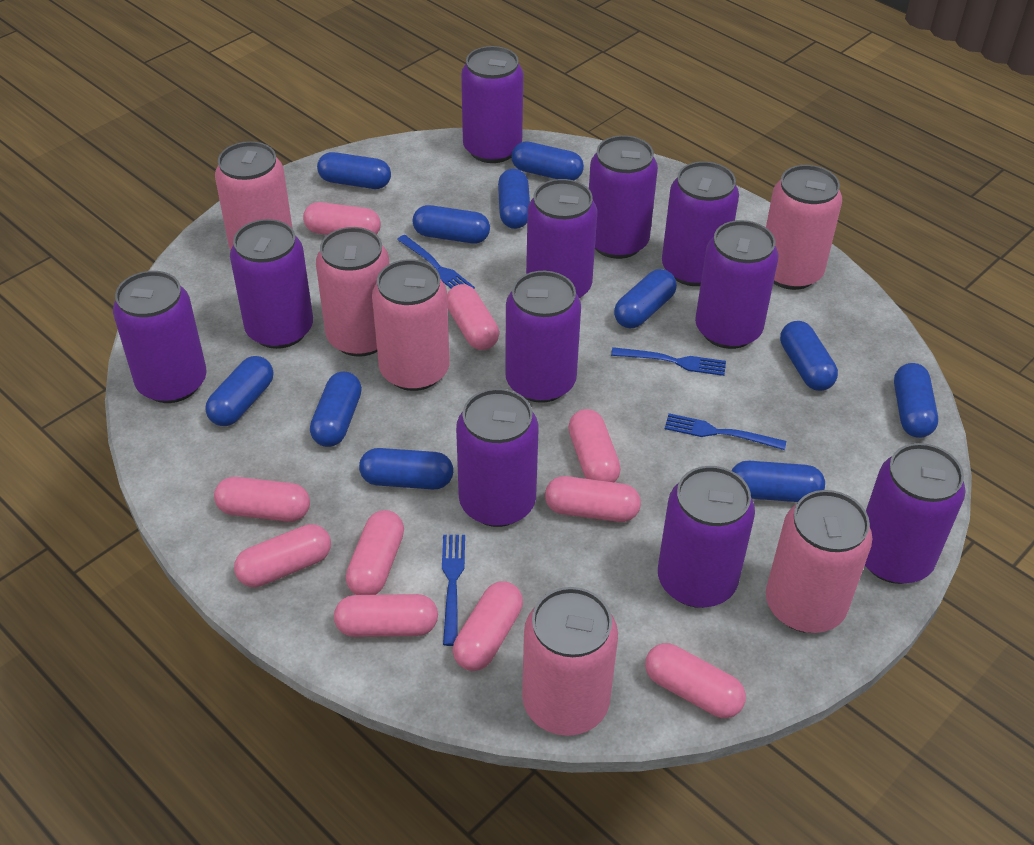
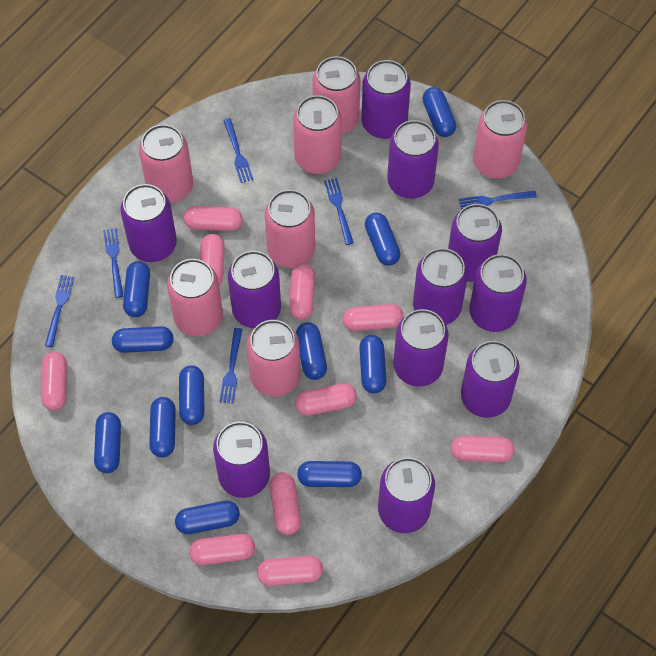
blue fork: [397,235,475,289] [442,535,465,646] [611,347,726,376] [665,413,786,450] = 4 -> [45,275,74,347] [103,228,123,298] [219,328,242,404] [223,118,253,183] [324,178,354,245] [459,191,537,210] = 6
pink can: [215,141,293,251] [316,227,389,357] [372,259,450,391] [522,587,618,736] [766,165,842,290] [766,490,873,633] = 6 -> [139,124,193,203] [167,259,223,336] [247,320,300,397] [265,190,315,268] [293,95,342,174] [313,56,360,134] [473,100,528,179] = 7

